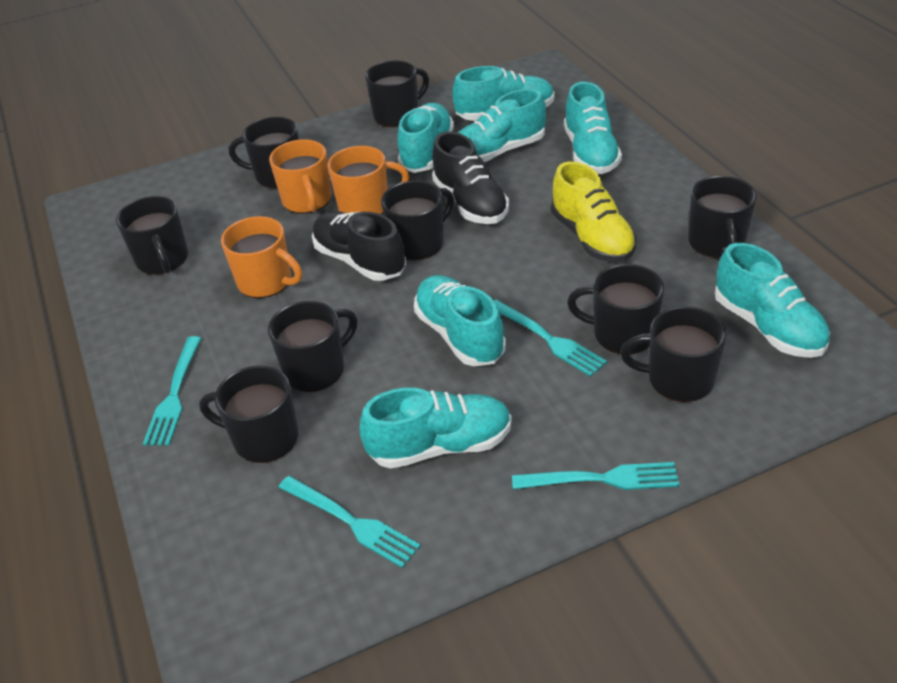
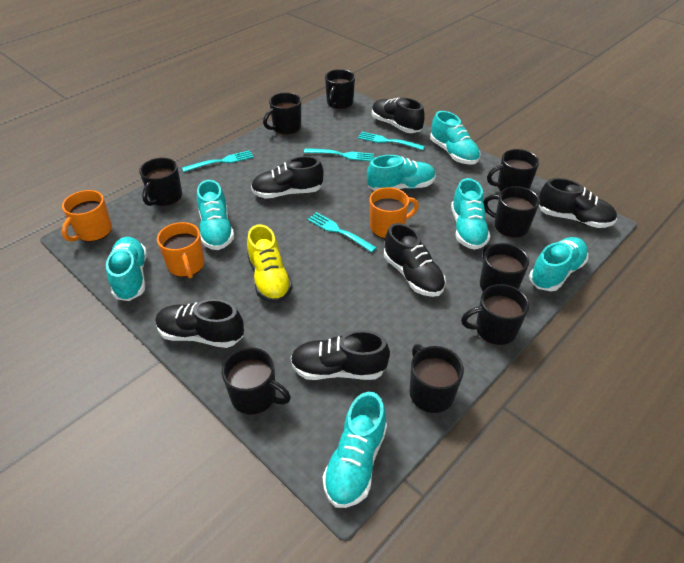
black shoe: [312,211,406,281] [432,131,509,224] = 2 -> [155,299,244,348] [251,156,324,199] [291,330,390,380] [372,98,425,133] [384,223,446,297] [539,178,617,228] = 6

